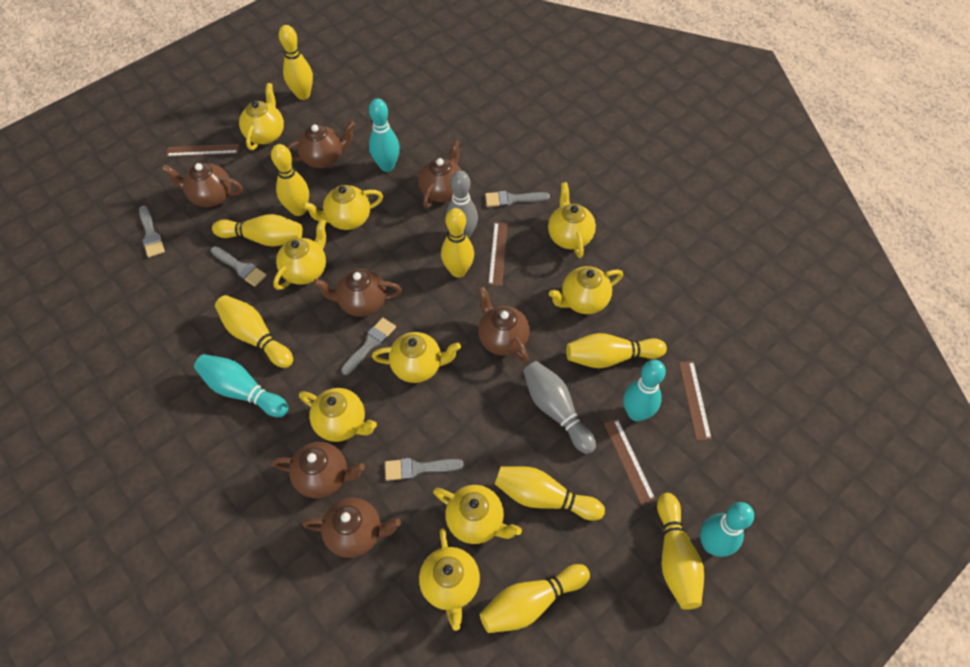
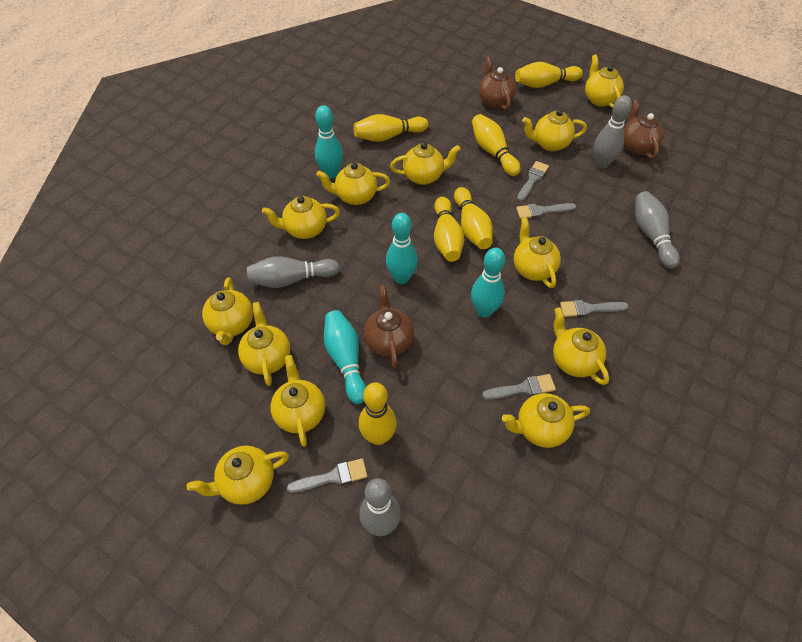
brown ruler: [166,144,239,157] [488,222,508,286] [604,419,655,504] [679,361,712,441] = 4 -> none = 0
brown teapot: [162,162,243,207] [272,442,365,498] [287,121,355,168] [302,498,401,558] [313,269,402,317] [418,139,461,208] [478,286,530,363] = 7 -> [364,285,414,368] [479,56,516,110] [624,100,664,159] = 3
grey bowling pin: [446,170,478,238] [523,361,596,454] = 2 -> [247,256,340,288] [359,478,401,536] [594,95,632,169] [635,191,680,269] = 4
yellow bowling pin: [212,214,303,247] [215,295,293,368] [271,144,309,216] [279,25,313,100] [441,208,474,278] [480,564,590,633] [495,466,605,521] [566,333,667,368] [657,493,704,610] = 9 -> [354,114,428,142] [359,382,397,445] [434,197,464,262] [454,187,493,249] [472,114,521,176] [515,62,583,88] = 6
yellow teapot: [239,83,284,150] [273,219,326,290] [299,388,377,442] [302,185,383,230] [372,332,461,383] [419,528,480,631] [433,485,522,544] [548,182,596,258] [549,266,623,314] = 9 -> [187,446,289,505] [202,277,253,345] [238,302,290,386] [262,196,340,239] [271,355,325,447] [316,163,390,205] [390,142,460,185] [502,393,590,448] [514,217,561,288] [522,109,587,151] [553,307,609,385] [585,55,624,108] = 12

